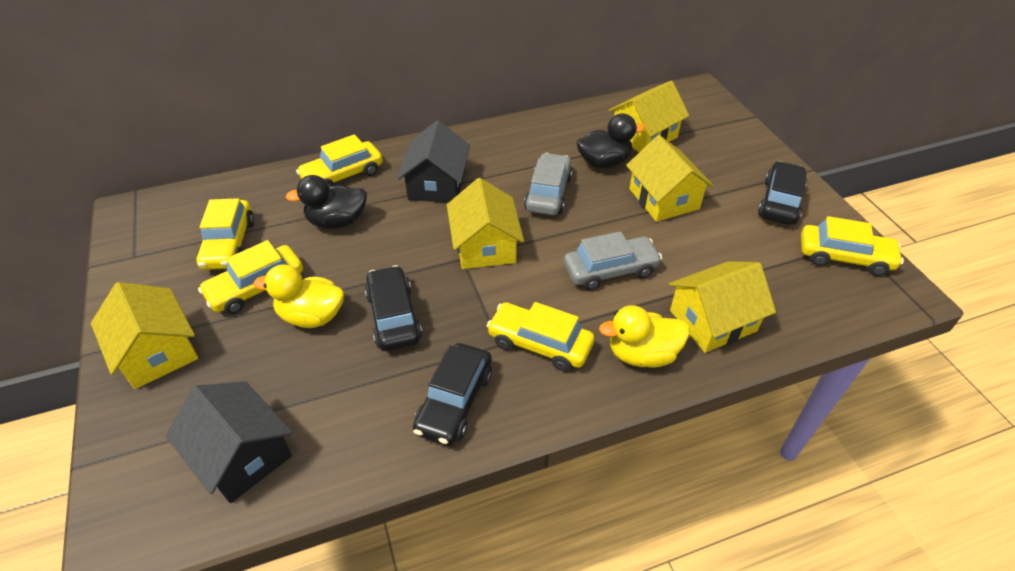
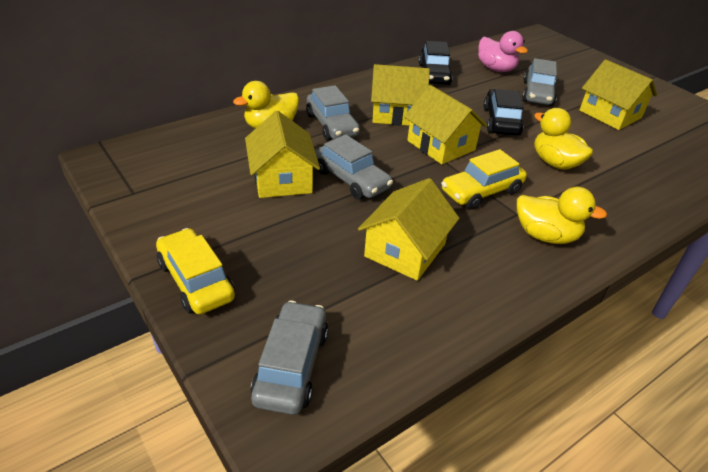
black car: [365,265,422,351] [413,343,492,446] [758,161,807,225] = 3 -> [419,41,453,85] [483,89,524,135] = 2
black duck: [286,175,367,229] [576,113,645,168] = 2 -> none = 0
black house: [166,381,293,503] [398,121,470,203] = 2 -> none = 0
grey car: [524,153,573,215] [564,231,662,290] = 2 -> [250,301,328,415] [306,85,360,141] [315,135,393,200] [522,58,557,106] = 4
pink duck: none = 0 -> [478,31,528,72] = 1
yellow car: [196,198,255,270] [198,240,303,314] [296,134,383,187] [487,302,594,371] [801,216,904,276] = 5 -> [156,228,235,315] [441,149,527,209] = 2
yellow duck: [254,264,344,328] [599,305,690,368] = 2 -> [233,81,299,129] [517,187,607,244] [534,108,593,170] = 3

